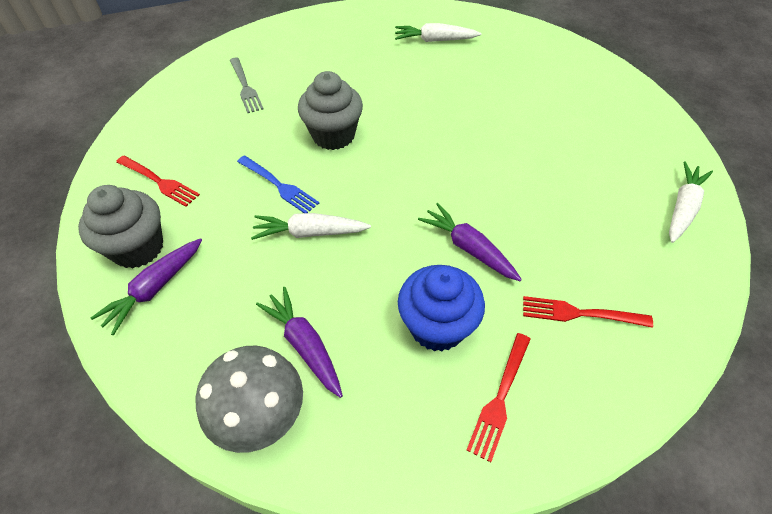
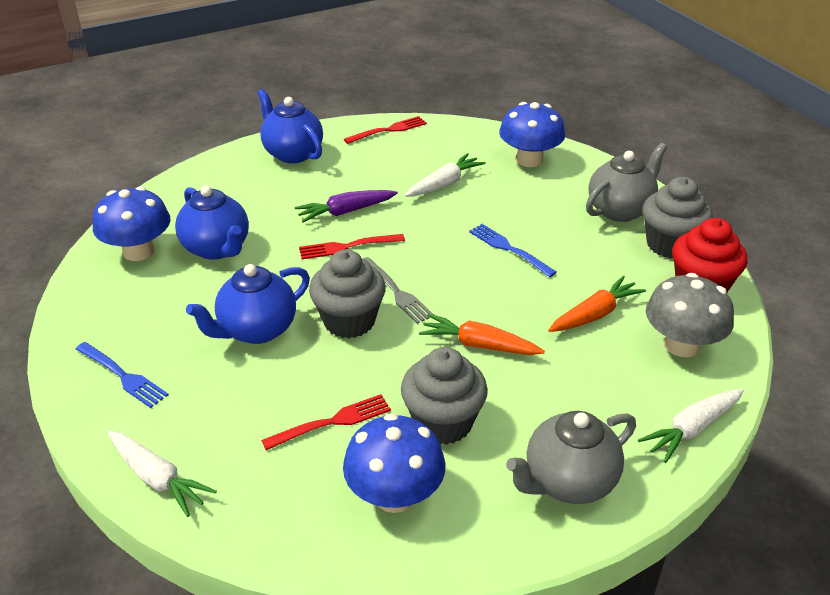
blue cupcake: [398,265,485,352] = 1 -> none = 0
blue fork: [237,155,319,213] = 1 -> [76,342,169,408] [469,224,557,277] = 2
blue mushroom: none = 0 -> [93,186,170,261] [343,413,446,513] [499,102,565,167] = 3
blue teapot: none = 0 -> [175,186,249,260] [186,264,310,344] [257,89,323,163] = 3
grey cupcake: [78,185,163,269] [298,71,363,150] = 2 -> [309,249,386,338] [401,347,488,445] [642,177,713,259] = 3
grey teapot: none = 0 -> [506,411,636,504] [586,143,667,222] = 2
orange carrot: none = 0 -> [419,314,545,355] [548,275,646,332] = 2
purple carrot: [91,238,202,335] [256,287,343,398] [418,203,522,281] = 3 -> [295,190,398,222] = 1
red cupcake: none = 0 -> [672,218,748,292] = 1

